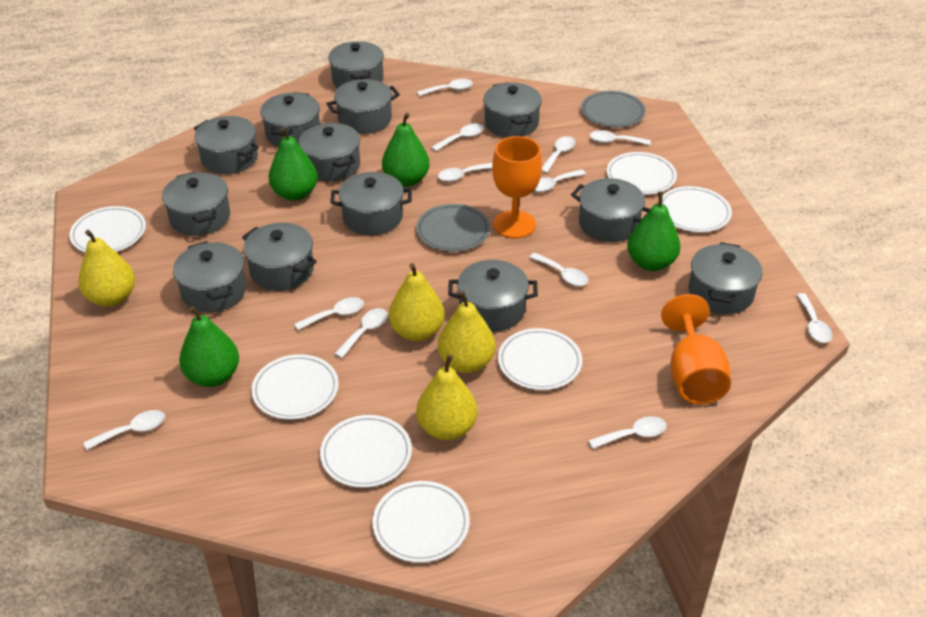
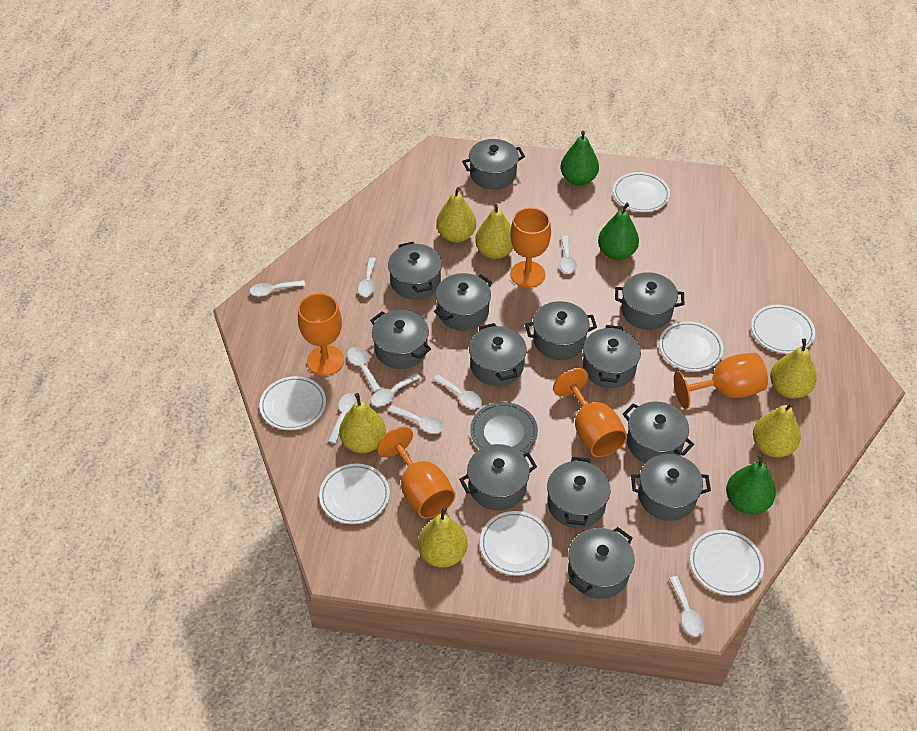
green pear: [179,306,239,387] [269,127,318,201] [382,113,430,187] [627,191,680,271] = 4 -> [560,131,599,186] [598,203,639,260] [726,454,776,514] = 3
grey plate: [416,204,490,252] [581,91,646,128] = 2 -> [470,402,538,454] = 1
orange goblet: [492,136,542,238] [661,294,731,404] = 2 -> [298,293,344,376] [377,427,455,518] [510,207,551,288] [553,368,627,457] [674,353,768,409] = 5
white spoon: [84,410,165,450] [294,297,364,330] [334,308,388,358] [417,79,473,96] [431,124,484,151] [438,163,492,182] [529,253,589,286] [534,169,586,192] [542,136,575,173] [588,416,667,449] [590,130,651,145] [797,293,832,343] = 12 -> [250,280,305,297] [328,393,357,444] [347,347,381,392] [358,257,376,297] [371,373,421,407] [388,405,443,434] [433,375,482,409] [560,235,577,274] [669,576,704,636] = 9
yellow pear: [78,230,135,307] [389,263,445,341] [416,355,478,440] [438,291,495,373] = 4 -> [339,393,386,453] [418,507,467,568] [436,187,476,243] [475,204,513,259] [753,402,801,457] [770,339,817,399] = 6

